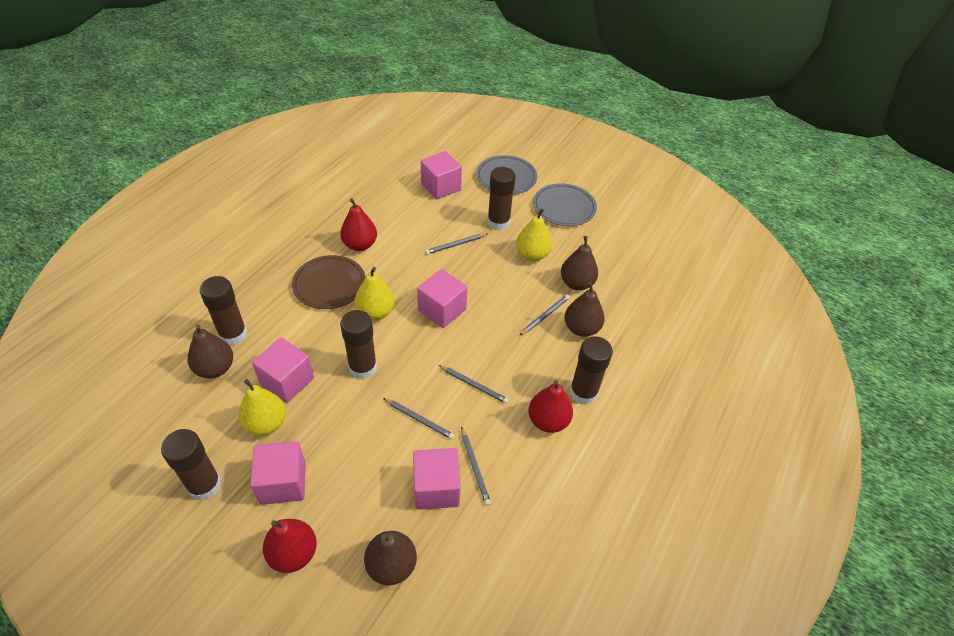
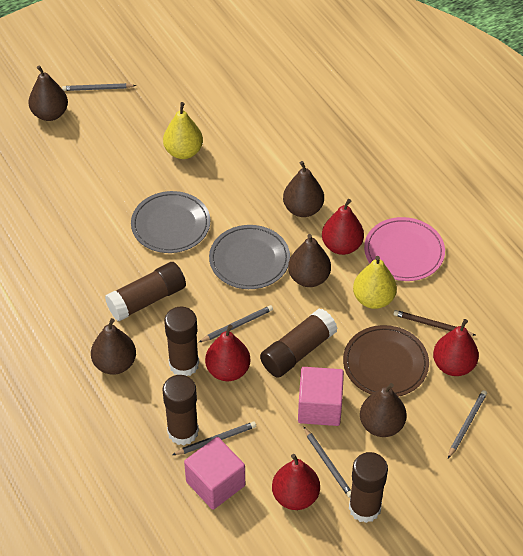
brown pear: [188,325,233,378] [364,531,417,585] [561,236,598,290] [565,282,605,337] = 4 -> [28,65,68,121] [91,318,136,375] [283,161,324,217] [288,234,331,287] [360,383,407,437] = 5
brown pencil: none = 0 -> [394,310,476,336] = 1
pink cube: [250,441,306,505] [252,337,314,403] [413,448,461,510] [417,269,467,328] [421,151,462,199] = 5 -> [184,437,245,510] [298,367,344,426] = 2
pink plate: none = 0 -> [364,217,445,281] = 1
red pear: [263,519,317,573] [340,198,377,251] [528,380,573,433] = 3 -> [205,325,251,381] [272,454,320,510] [322,199,364,255] [433,319,479,376] = 4
yellow pear: [238,379,286,436] [355,267,395,320] [516,208,552,261] = 3 -> [163,102,203,159] [353,256,397,309] = 2

